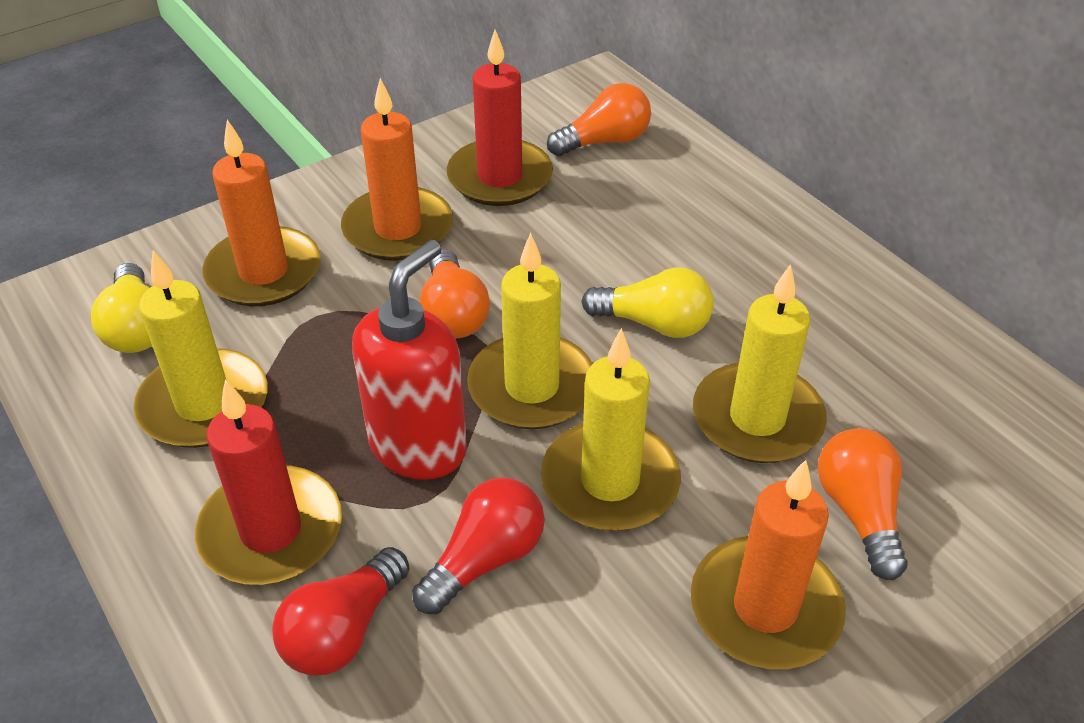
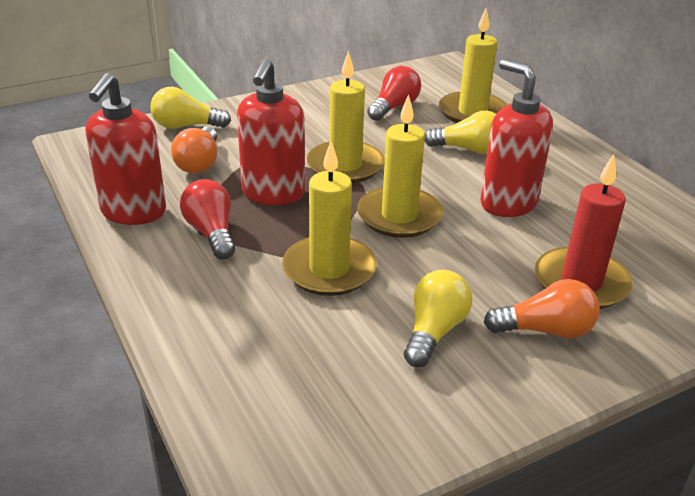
orange candle: [202,120,321,306] [341,78,453,261] [690,460,846,669] = 3 -> none = 0
orange light bulb: [419,249,490,338] [547,83,651,156] [818,428,908,580] = 3 -> [171,127,217,174] [484,279,600,338] = 2
red candle: [195,379,342,585] [447,30,553,206] = 2 -> [535,154,633,309] = 1
red soap dispenser: [352,240,467,480] = 1 -> [85,73,166,225] [237,58,305,205] [480,59,553,217] = 3
yellow light bulb: [91,263,152,353] [581,267,714,338] = 2 -> [150,87,231,129] [404,270,472,367] [425,111,496,154] = 3

